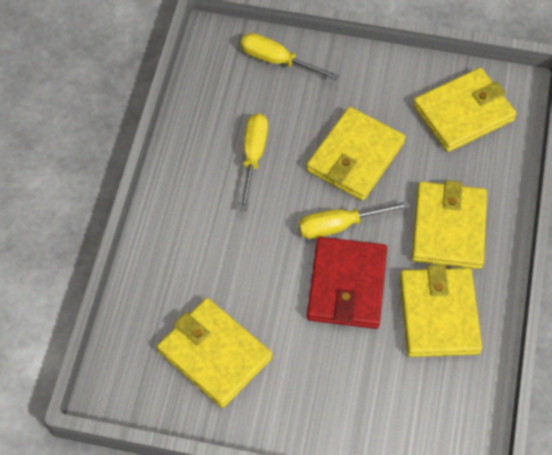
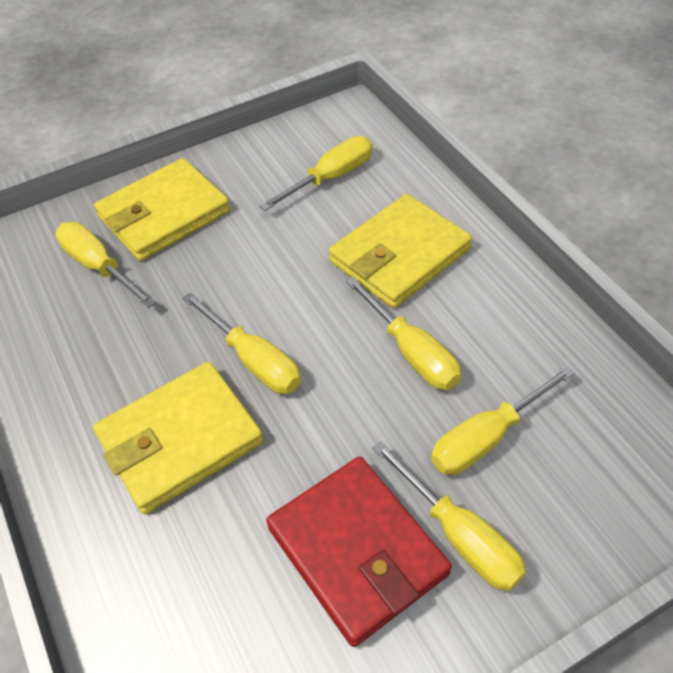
yellow screwdriver: [240,113,268,211] [241,33,339,80] [298,201,410,239] = 3 -> [55,222,156,308] [183,293,301,394] [260,136,373,211] [346,277,461,390] [373,441,526,591] [431,366,575,475] = 6
yellow wallet: [157,298,272,408] [306,107,405,201] [400,265,482,357] [412,180,487,269] [413,68,517,152] = 5 -> [93,362,264,514] [94,158,230,261] [329,194,472,308] = 3

